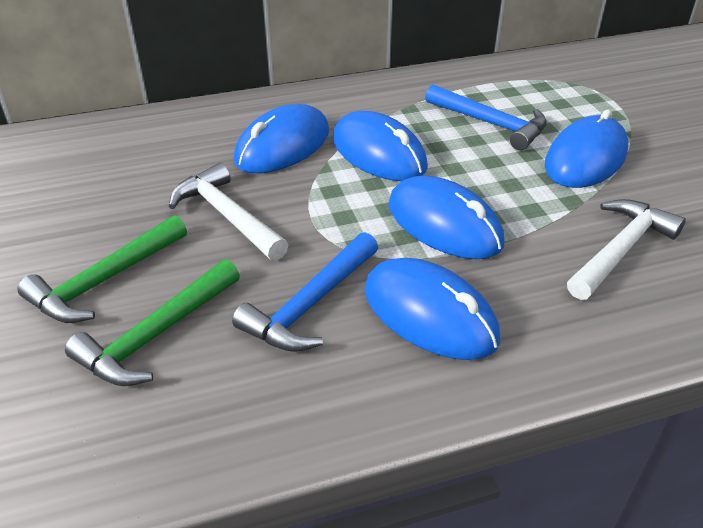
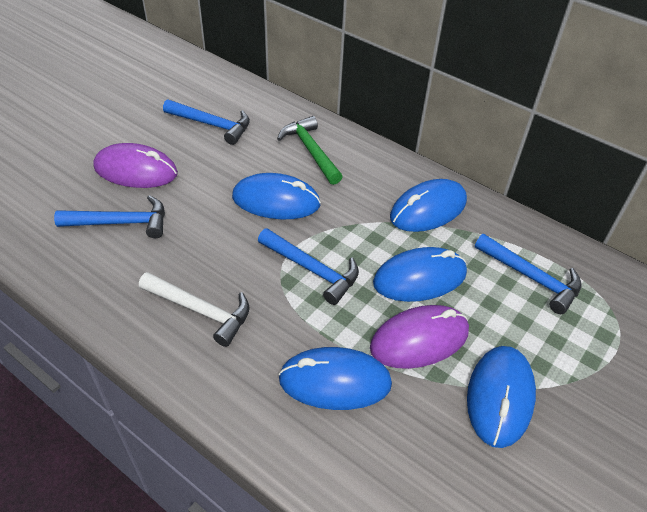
blue hammer: [232,232,378,352] [425,84,547,150] = 2 -> [54,195,165,238] [163,100,250,145] [258,228,359,305] [475,234,582,314] = 4
green hammer: [17,215,187,323] [65,259,240,386] = 2 -> [277,116,343,185] = 1
purple mouse: none = 0 -> [93,143,178,188] [370,305,469,369] = 2
white hammer: [169,163,288,261] [567,199,686,300] = 2 -> [139,272,250,347] = 1

